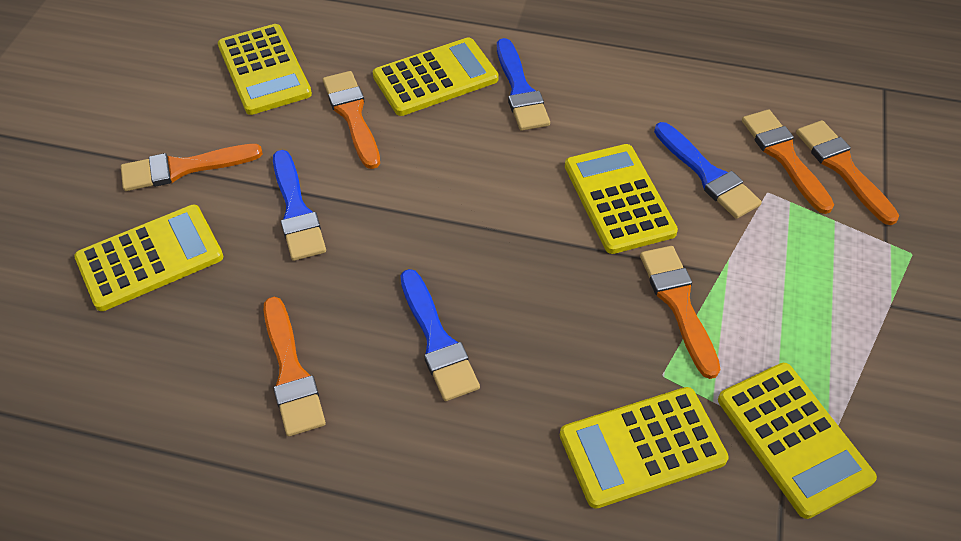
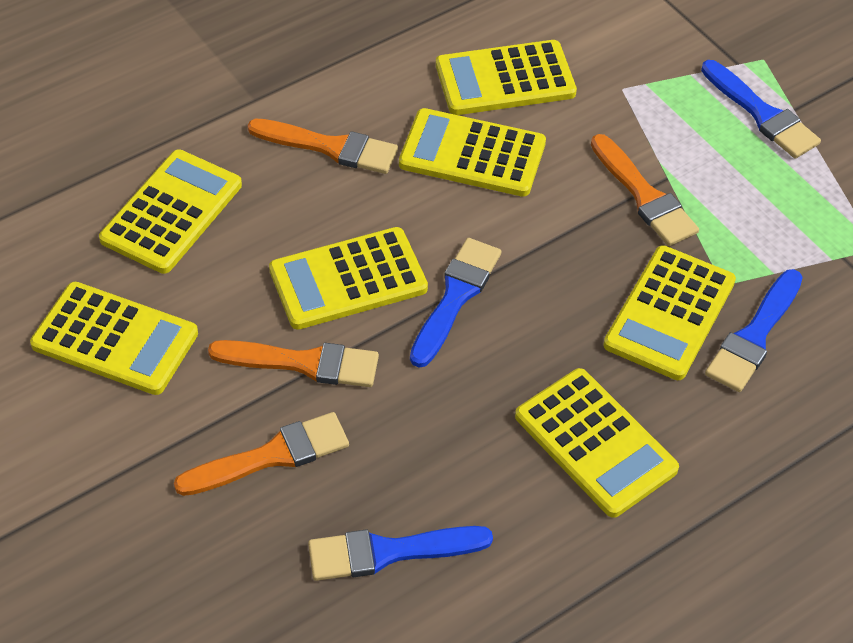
orange brush: [121,144,263,191] [263,297,326,436] [323,71,380,169] [640,246,721,379] [742,109,834,214] [796,120,899,225] = 6 -> [174,412,349,496] [208,340,379,387] [247,119,398,174] [591,134,699,246] = 4
yellow calculator: [74,205,223,311] [218,24,312,115] [373,37,499,116] [560,387,729,509] [565,144,678,254] [718,363,877,519] = 6 -> [30,282,198,395] [99,149,242,274] [269,227,428,330] [399,108,546,197] [436,40,577,115] [515,368,679,518] [603,245,736,380] = 7

